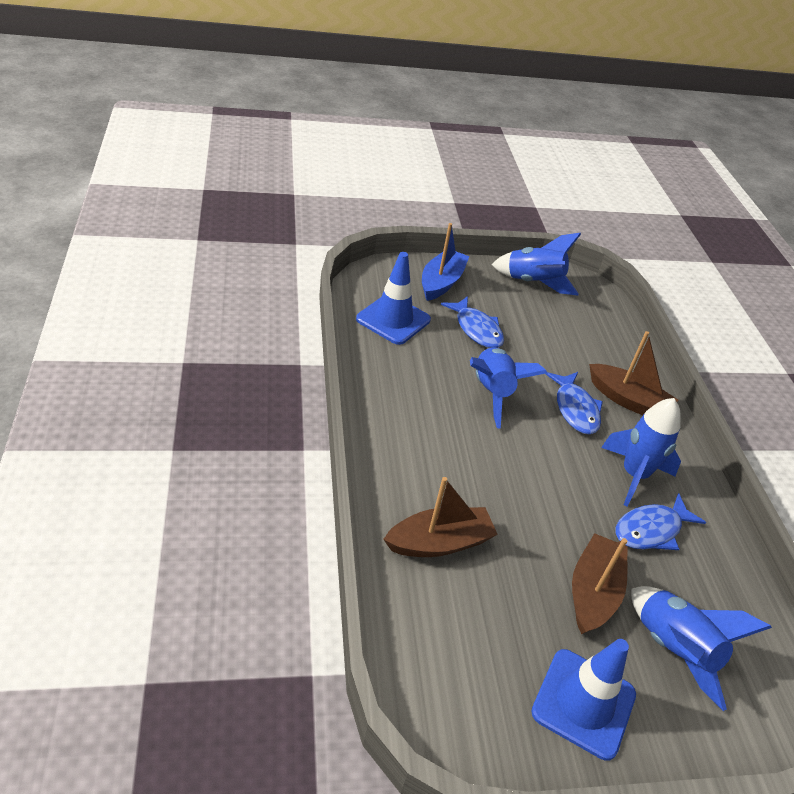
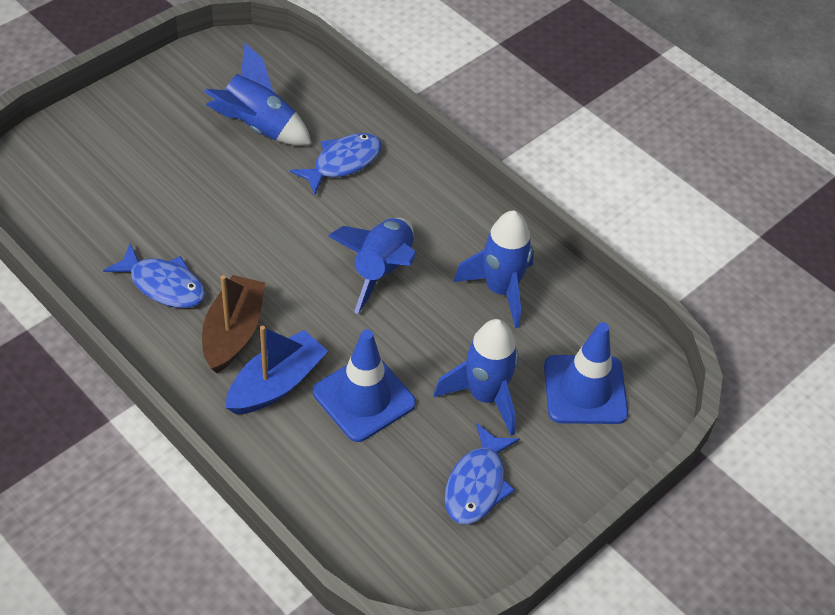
brown boat: [383,477,498,557] [572,533,627,634] [589,331,678,415] = 3 -> [202,275,265,373] = 1

